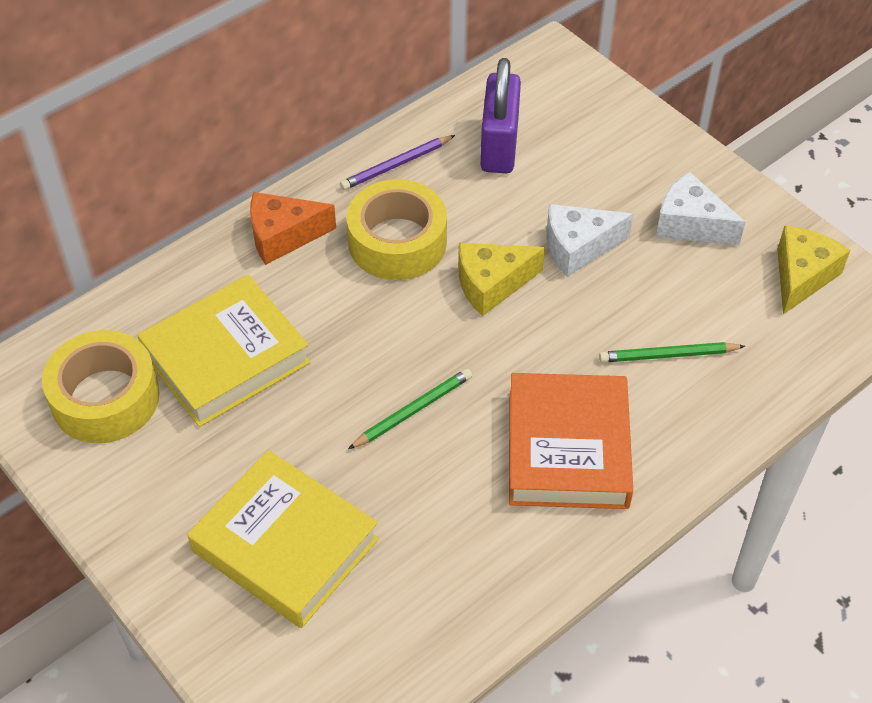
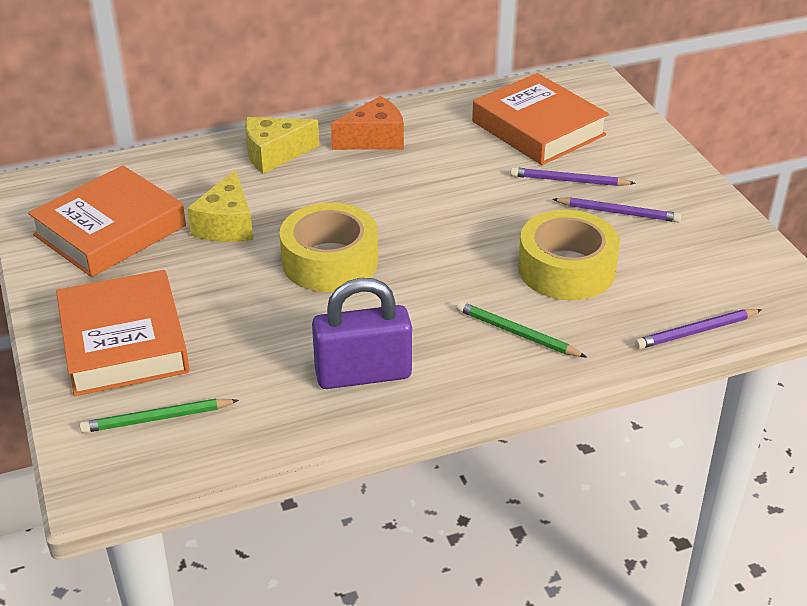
orange book: [509,373,633,509] = 1 -> [28,166,186,277] [56,270,190,396] [472,73,609,165] = 3
purple pencil: [340,135,455,190] = 1 -> [510,167,636,186] [552,197,682,222] [635,309,762,349] = 3
white cheese: [547,204,633,277] [656,171,745,245] = 2 -> none = 0
yellow book: [137,275,311,427] [187,450,379,628] = 2 -> none = 0

